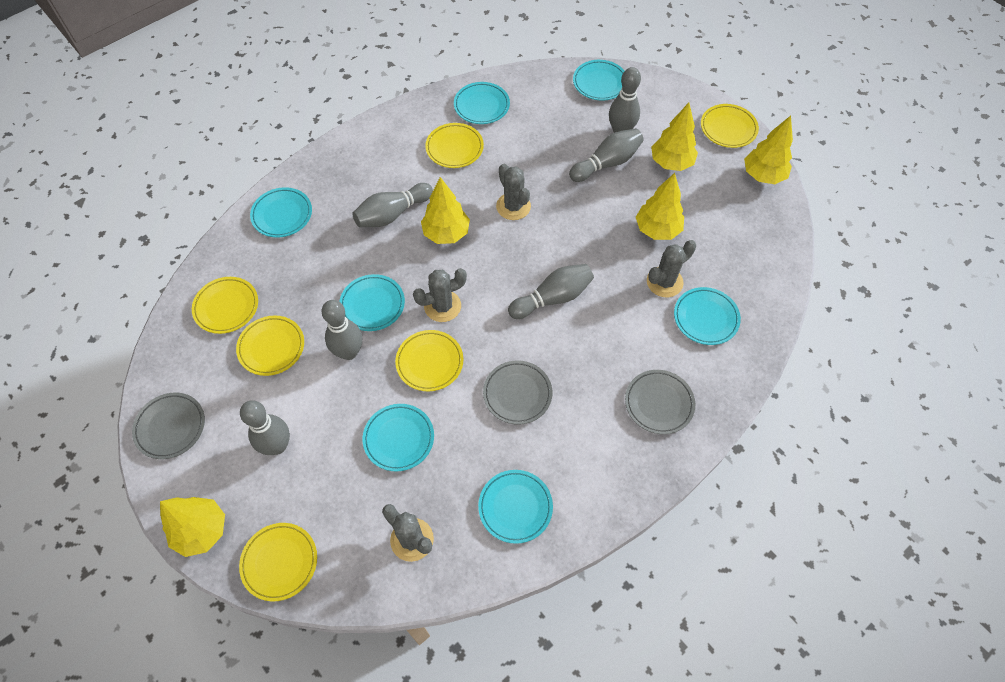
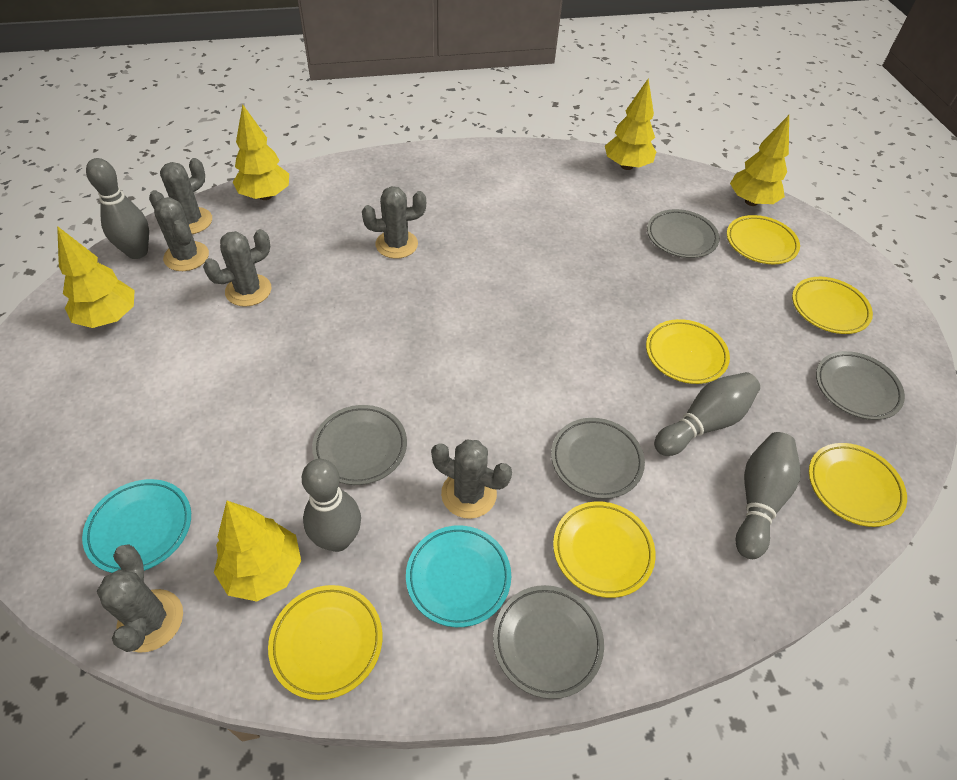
grey bowling pin: [240,400,290,455] [321,300,362,360] [352,183,433,227] [508,264,594,319] [569,128,644,182] [609,67,641,133] = 6 -> [86,158,149,259] [302,459,361,552] [654,372,760,456] [735,432,801,559] = 4
grey cactus: [382,504,434,562] [413,268,467,322] [496,164,531,220] [647,240,696,297] = 4 -> [97,544,183,653] [149,158,212,234] [154,197,209,271] [203,229,272,307] [362,186,426,259] [431,440,512,519] = 6
grey plate: [132,393,205,459] [483,360,552,425] [625,370,695,434] = 3 -> [312,405,407,485] [493,585,604,699] [551,418,645,499] [647,209,720,258] [816,351,905,420] = 5
turquoise plate: [250,187,312,238] [339,274,405,331] [363,404,434,471] [454,82,510,124] [478,470,553,544] [573,60,624,100] [674,287,741,345] = 7 -> [82,479,191,573] [406,525,511,627] = 2

